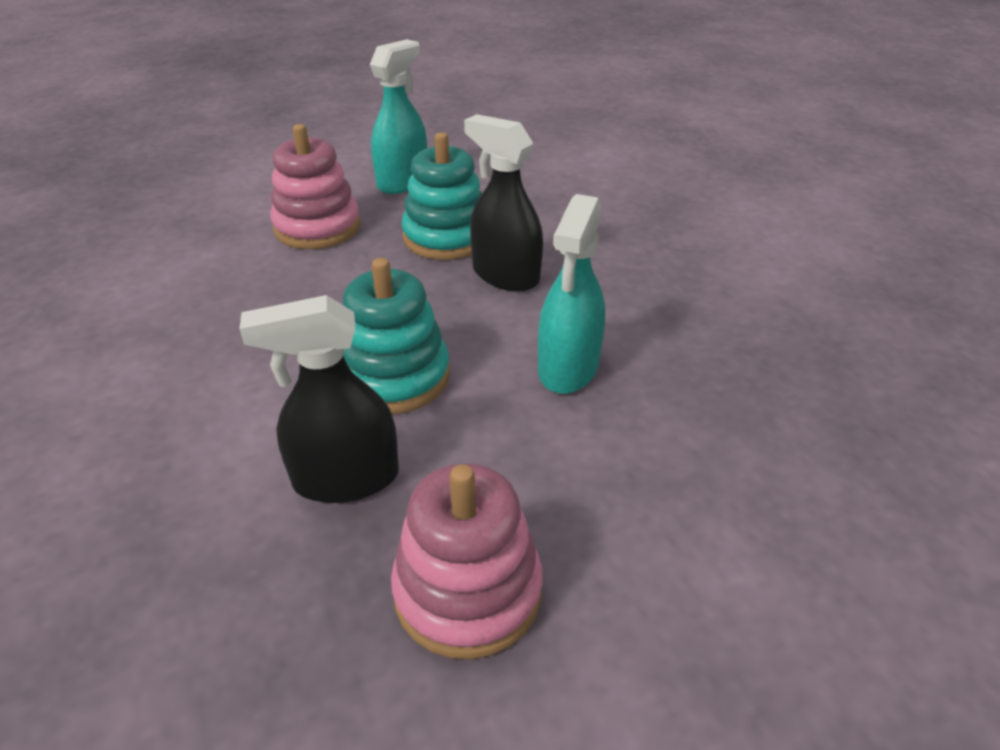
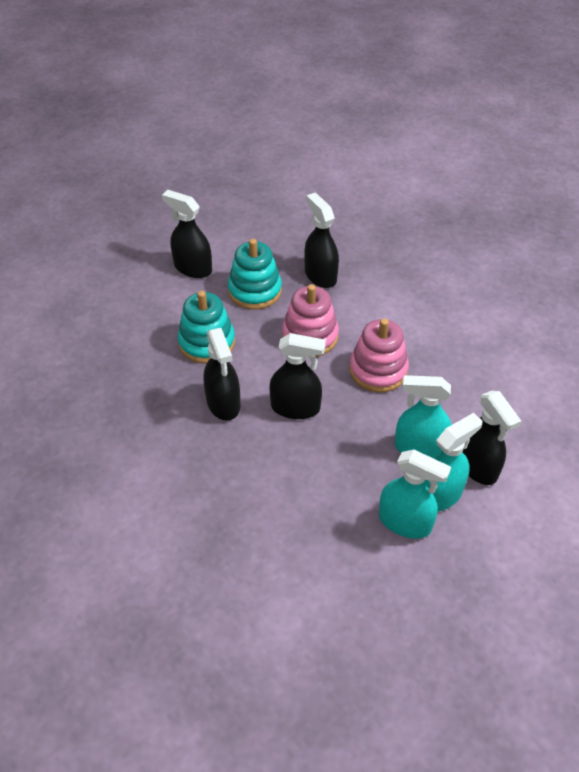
black spray bottle: [239,295,399,503] [464,114,543,292] = 2 -> [162,190,212,278] [204,328,240,421] [269,333,326,419] [304,193,339,288] [462,391,521,485] = 5
turquoise spray bottle: [370,39,427,194] [538,194,605,394] = 2 -> [379,450,451,539] [395,375,452,458] [425,413,482,512] = 3

